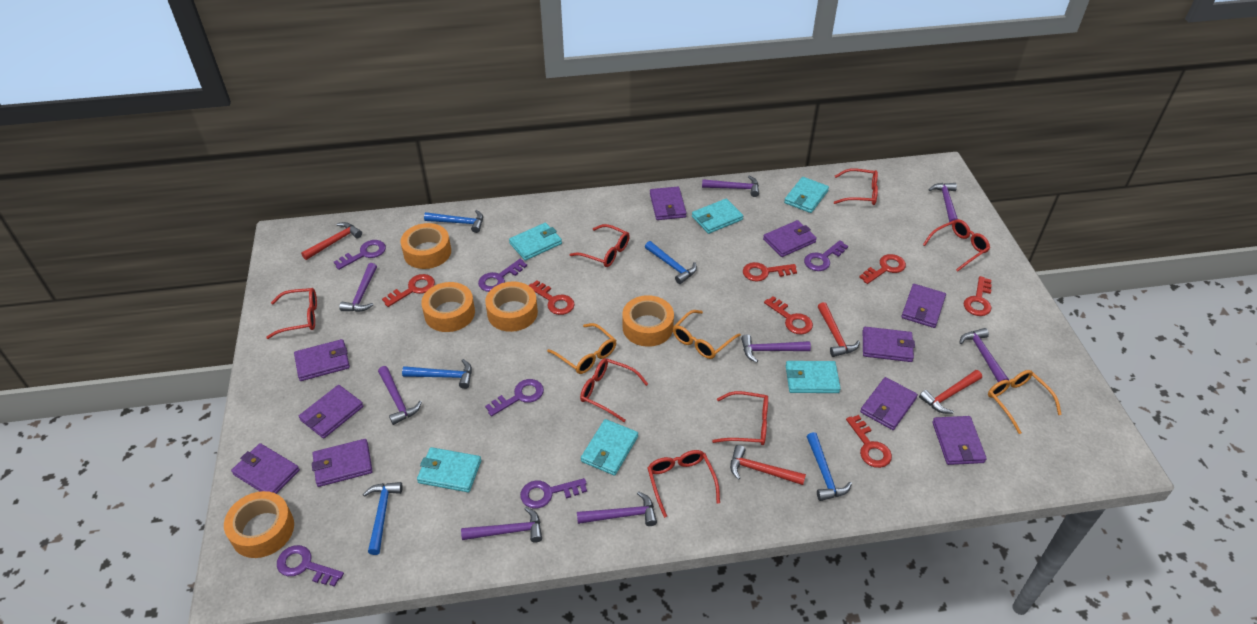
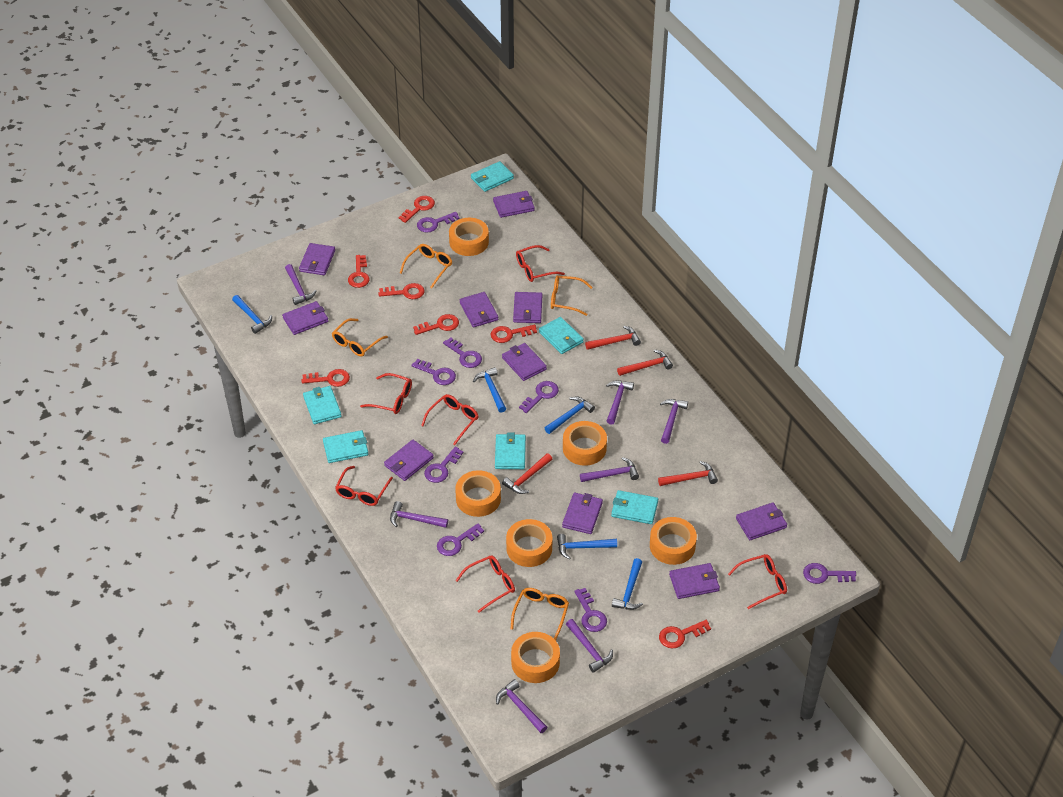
orange glasses: [547,323,616,374] [673,310,741,359] [988,370,1062,434] = 3 -> [332,318,388,357] [400,244,452,288] [510,588,569,640] [551,275,593,316] = 4
orange tape: [224,491,294,558] [401,223,451,269] [421,282,475,332] [485,281,538,332] [622,295,674,347] = 5 -> [449,218,489,256] [455,470,501,517] [506,519,552,567] [511,632,560,683] [563,421,607,466] [650,517,697,565] = 6
purple hammer: [339,263,377,312] [378,366,422,425] [461,507,542,542] [577,491,657,526] [702,176,759,197] [741,334,811,363] [929,183,958,225] [959,328,1009,382] = 8 -> [285,264,316,305] [390,501,448,528] [496,679,547,733] [566,619,613,673] [580,457,639,482] [606,381,634,425] [660,399,688,444] = 7
purple key: [277,545,344,587] [334,240,386,270] [478,259,527,292] [485,379,544,416] [520,478,587,509] [804,240,848,271] = 6 -> [411,359,456,385] [417,212,460,233] [424,447,463,483] [437,524,484,556] [443,337,482,368] [519,381,559,413] [574,588,607,632] [803,563,856,584] = 8
red glasses: [266,288,317,339] [570,224,630,267] [580,358,648,422] [647,450,720,518] [712,391,768,445] [833,169,878,205] [923,219,990,272] = 7 -> [335,466,393,506] [360,373,412,414] [421,394,479,445] [456,556,515,613] [516,245,565,282] [728,554,787,609] = 6

